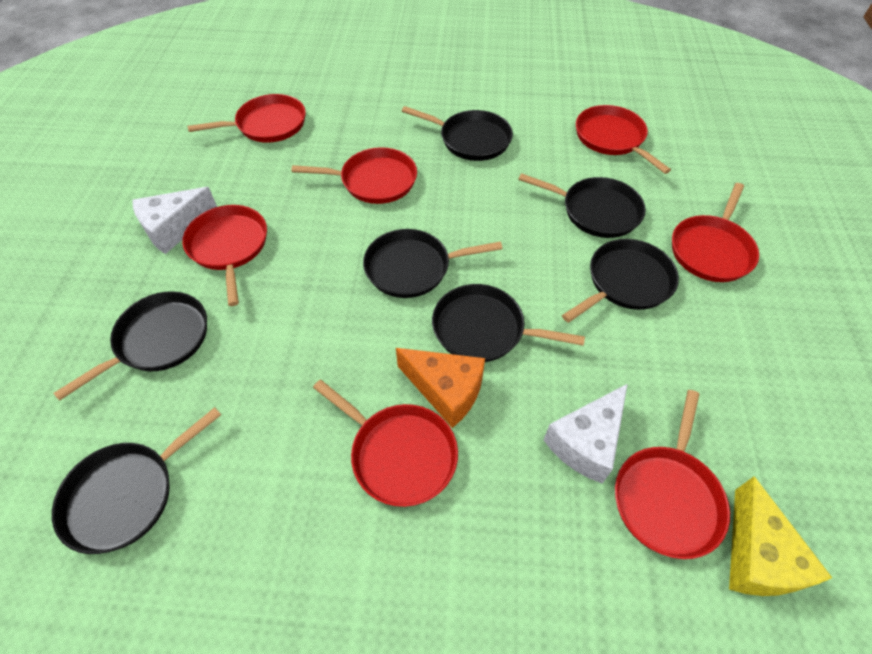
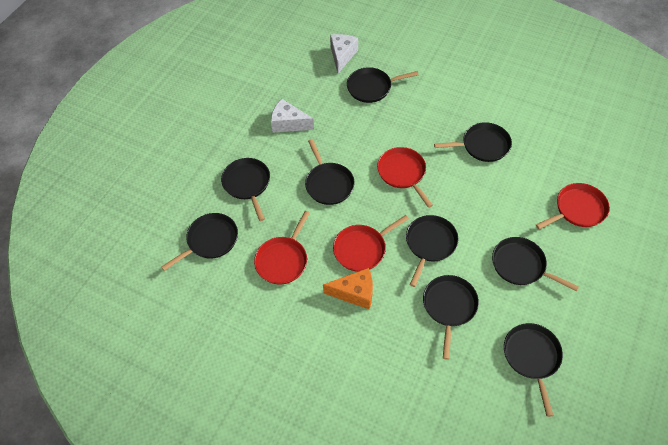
black pan: [52,407,221,554] [53,291,207,401] [363,229,502,298] [402,106,513,161] [432,284,585,362] [518,173,646,238] [562,239,679,323] = 7 -> [161,213,238,271] [221,158,270,221] [305,139,355,205] [347,67,419,103] [406,215,458,287] [423,275,479,360] [434,122,512,162] [492,237,579,291] [504,323,563,417] = 9
red pan: [182,205,267,306] [187,94,306,143] [291,147,417,204] [313,380,458,507] [576,105,671,174] [615,390,730,559] [672,183,759,282] = 7 -> [254,211,310,284] [333,215,409,272] [377,147,433,208] [536,183,610,229] = 4
yellow cheese: [729,476,832,596] = 1 -> none = 0

